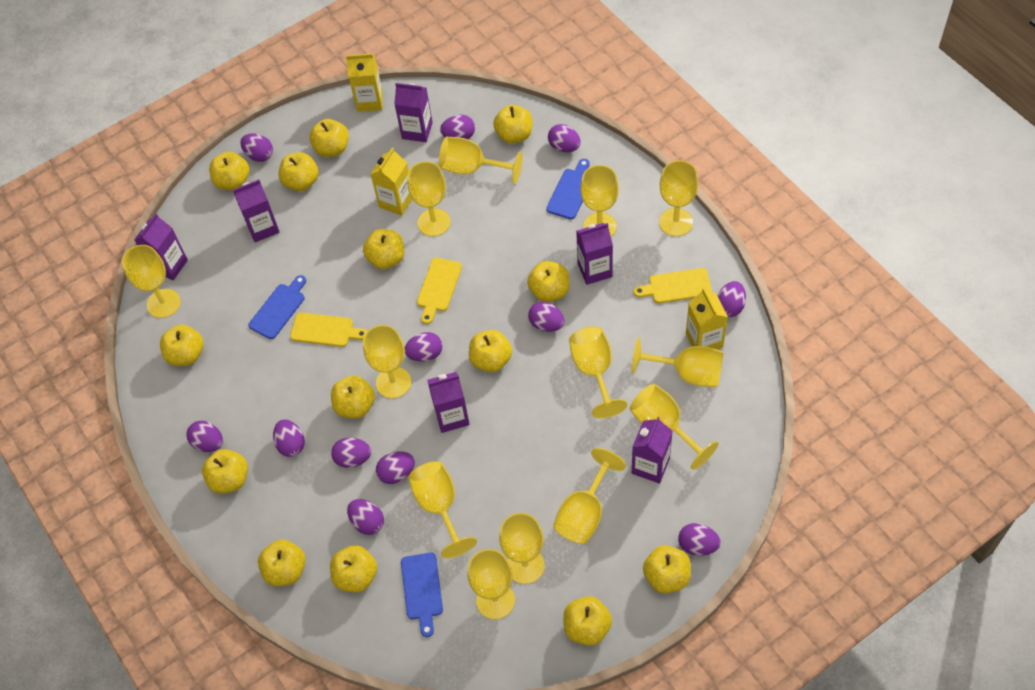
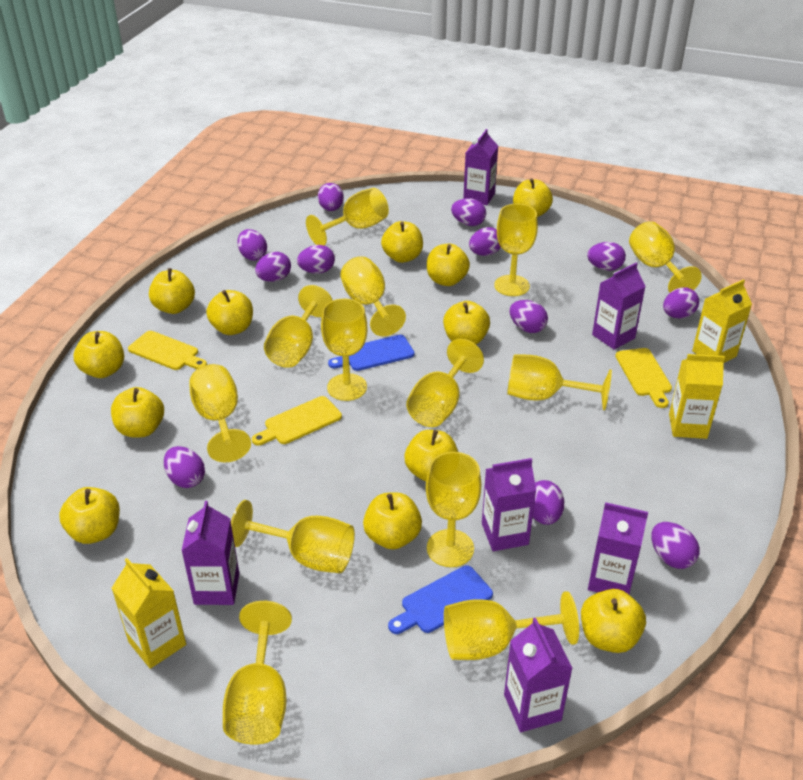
blue cutting board: [248,275,306,339] [401,553,443,637] [546,159,590,219] = 3 -> [328,335,414,371] [388,565,493,634] = 2
yellow apple: [160,325,204,366] [202,449,248,494] [209,152,249,190] [258,539,306,586] [279,152,319,191] [309,119,349,157] [330,545,377,592] [331,376,375,419] [363,229,404,269] [469,330,512,372] [493,105,533,144] [527,261,569,302] [563,596,612,646] [643,545,691,593] = 14 -> [59,487,120,544] [74,331,124,378] [111,387,164,438] [149,268,195,314] [206,290,253,335] [363,492,422,549] [381,221,423,263] [405,430,458,482] [427,244,470,286] [443,301,490,344] [513,178,553,217] [581,589,646,653] = 12

